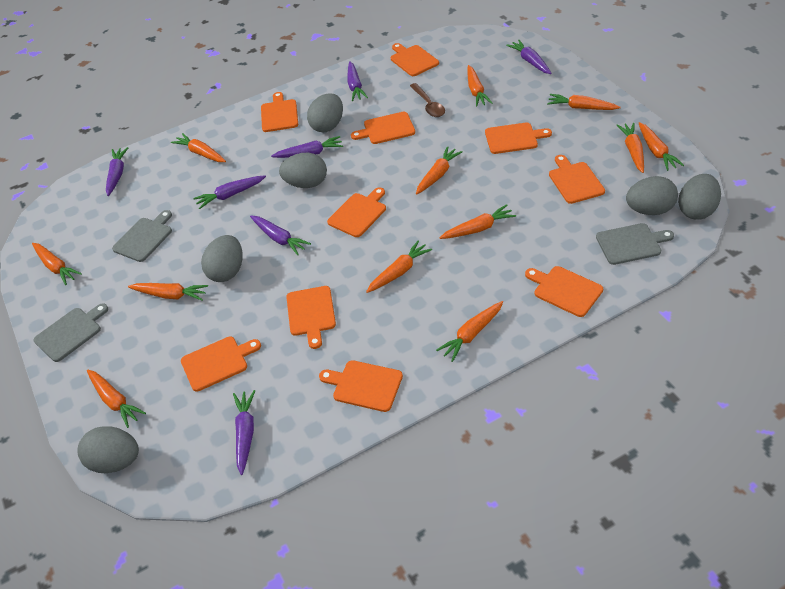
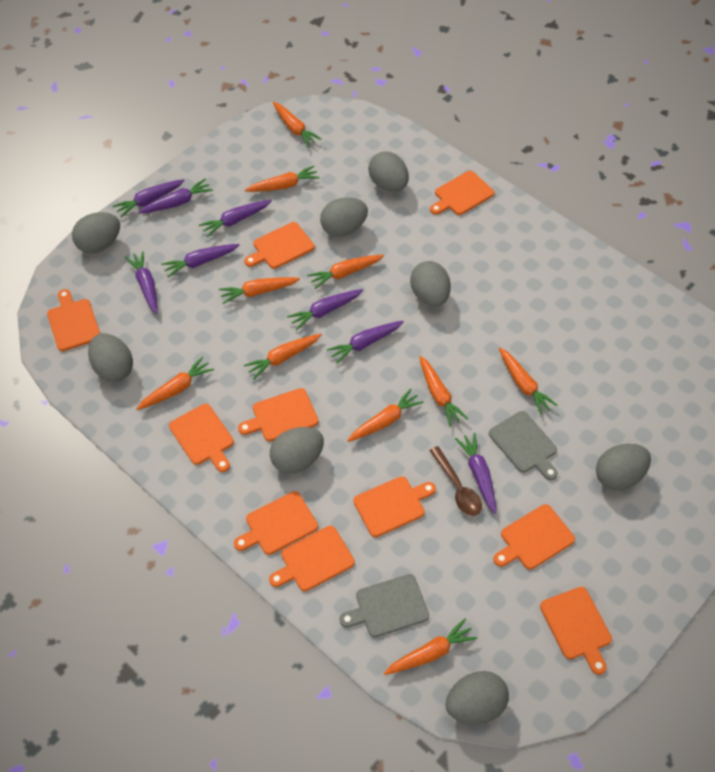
grey cutting board: [33,303,108,362] [112,210,172,262] [596,223,674,265] = 3 -> [339,574,429,638] [489,411,558,480] = 2
grey egg: [78,426,139,473] [201,235,242,282] [279,153,327,188] [307,93,343,132] [626,176,678,215] [678,174,721,219] = 6 -> [72,212,120,253] [88,333,133,382] [270,427,324,474] [320,197,368,237] [368,152,409,192] [410,261,451,306] [446,671,509,724] [596,444,651,490] = 8
orange carrot: [32,243,82,285] [87,369,146,428] [128,283,208,301] [171,133,226,162] [366,240,432,293] [416,146,463,195] [436,301,503,362] [440,204,516,239] [467,65,492,107] [547,94,620,110] [617,123,644,173] [639,122,684,171] = 12 -> [136,356,214,410] [219,277,300,304] [244,334,322,379] [245,166,320,192] [273,102,322,147] [307,255,384,289] [347,388,424,442] [384,618,477,675] [419,356,468,427] [499,348,558,415] = 10
purple carrot: [106,147,128,196] [193,175,266,209] [233,390,255,475] [250,216,311,255] [271,136,343,158] [347,61,368,101] [506,40,552,74] = 7 -> [113,179,185,218] [125,251,158,314] [139,179,213,213] [161,244,239,277] [199,200,272,237] [287,289,363,330] [327,321,404,364] [455,433,497,514] = 8

